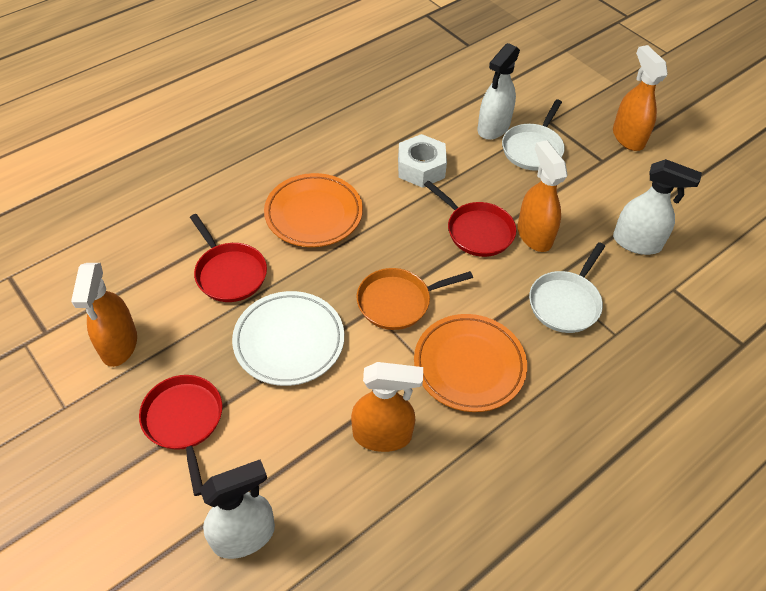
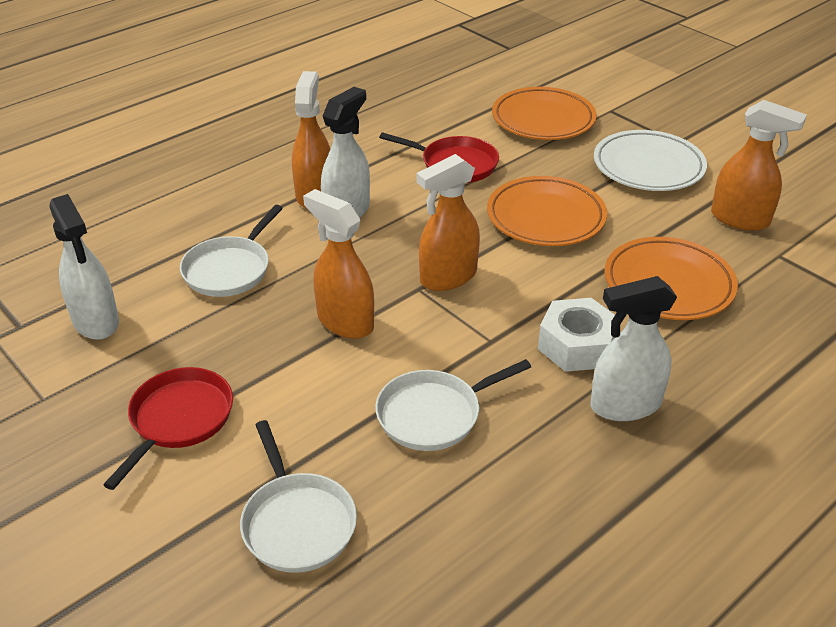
orange pan: [357,268,473,330] = 1 -> none = 0
orange plate: [264,173,363,247] [414,314,527,412] = 2 -> [487,176,607,246] [492,87,597,140] [605,237,738,320] = 3
red pan: [139,375,222,496] [190,214,267,302] [424,181,516,257] = 3 -> [103,367,233,490] [379,132,499,183] = 2
white pan: [502,99,565,171] [529,242,605,333] = 2 -> [180,205,283,297] [240,420,357,573] [375,359,531,451] = 3

